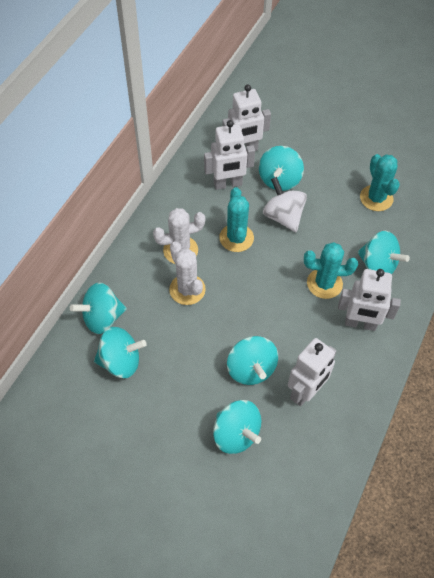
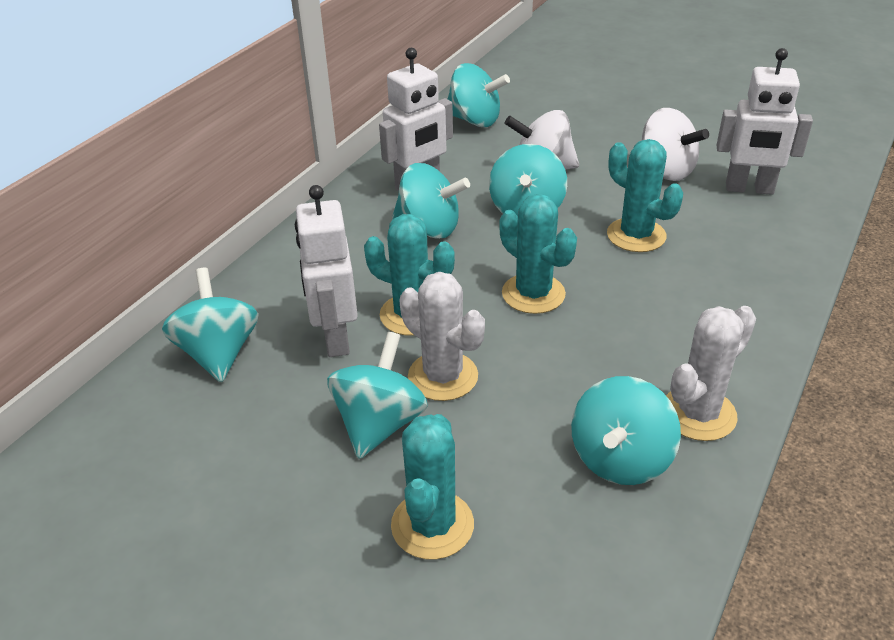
turquoise cactus: [219,187,254,252] [304,242,358,299] [360,154,400,211] = 3 -> [364,214,455,336] [391,414,474,560] [499,194,577,314] [607,139,683,252] = 4
white robot: [204,120,255,190] [222,85,271,151] [288,338,337,406] [338,269,401,331] = 4 -> [295,185,358,357] [379,48,453,192] [716,48,813,195] = 3
white spinning top: [263,177,307,232] = 1 -> [505,110,579,169] [641,108,709,181] = 2

